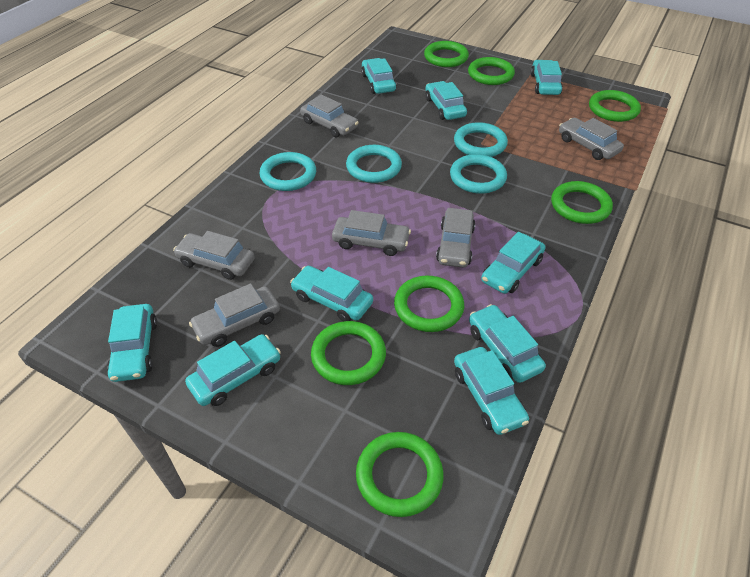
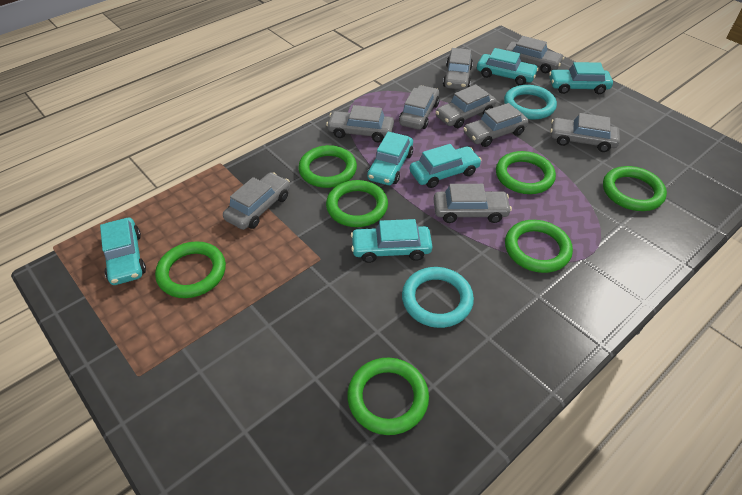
grey car: [173,231,255,280] [189,283,280,347] [300,95,359,137] [332,210,411,256] [436,208,475,268] [559,118,624,160] = 6 -> [223,172,290,230] [326,105,394,142] [399,85,439,130] [433,184,512,223] [436,84,496,128] [443,48,473,90] [463,103,529,147] [505,36,564,73] [550,113,620,152] = 9
turquoise car: [107,304,157,382] [185,334,281,406] [290,266,373,321] [361,58,396,94] [425,81,467,120] [454,347,529,435] [469,304,546,383] [481,232,545,294] [531,60,563,95] = 9 -> [100,218,146,285] [351,219,432,263] [367,131,413,185] [410,144,482,188] [477,48,539,85] [549,62,613,94] = 6
turquoise ring: [260,152,316,191] [346,145,402,183] [450,154,507,194] [454,122,508,157] = 4 -> [402,267,474,328] [504,85,557,119] = 2

